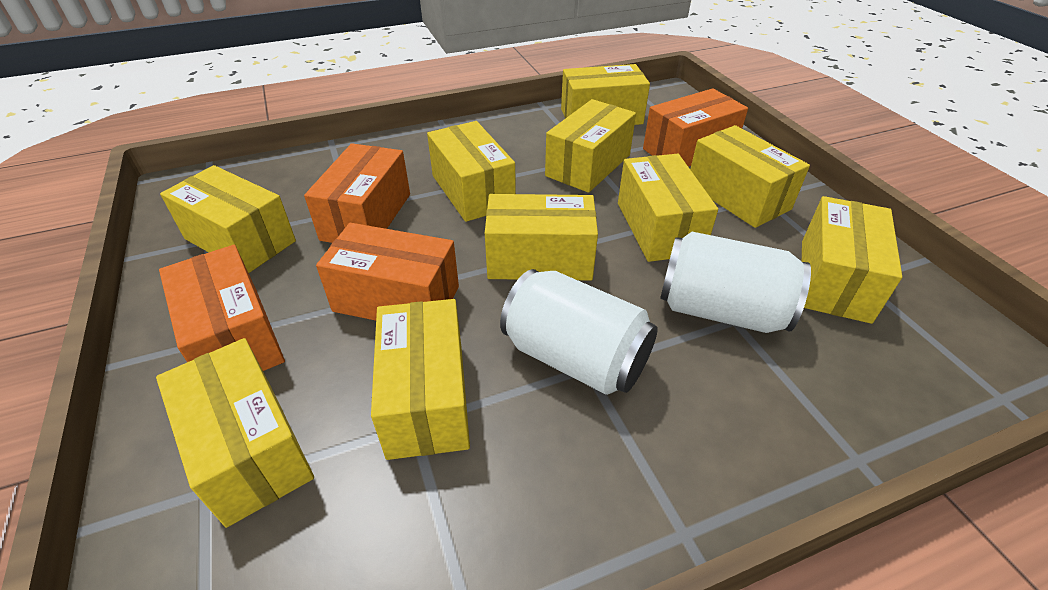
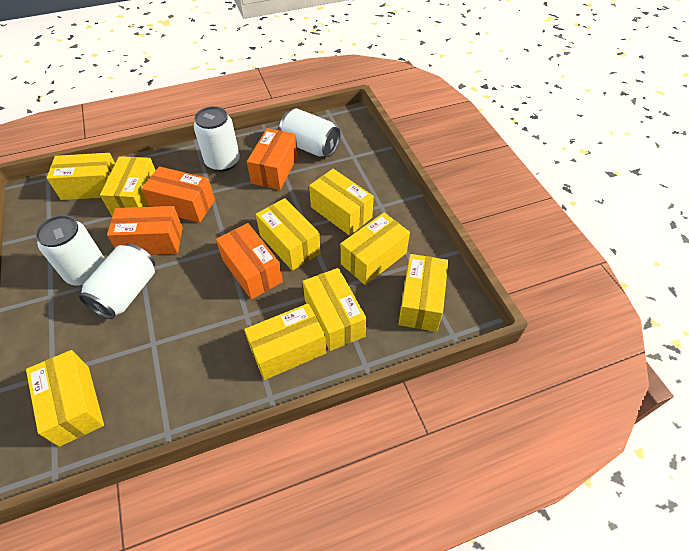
white can: [500,269,658,395] [660,232,811,333] = 2 -> [35,215,105,286] [78,243,155,319] [194,106,240,172] [279,108,340,157] = 4
yellow box: [156,338,314,528] [160,165,296,273] [371,299,470,460] [427,121,516,222] [485,194,598,281] [545,99,636,193] [561,64,650,125] [618,154,718,262] [690,125,810,228] [802,196,902,324] = 10 -> [26,350,104,447] [47,153,115,200] [100,156,156,216] [244,303,327,380] [256,198,321,271] [303,268,367,351] [309,169,374,236] [341,212,410,285] [398,254,448,332] = 9

